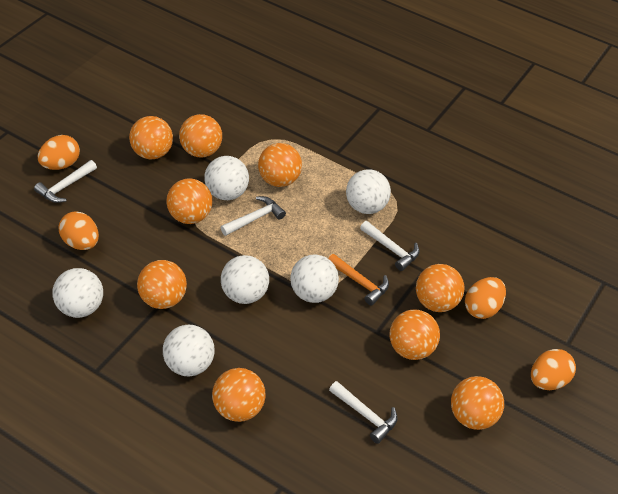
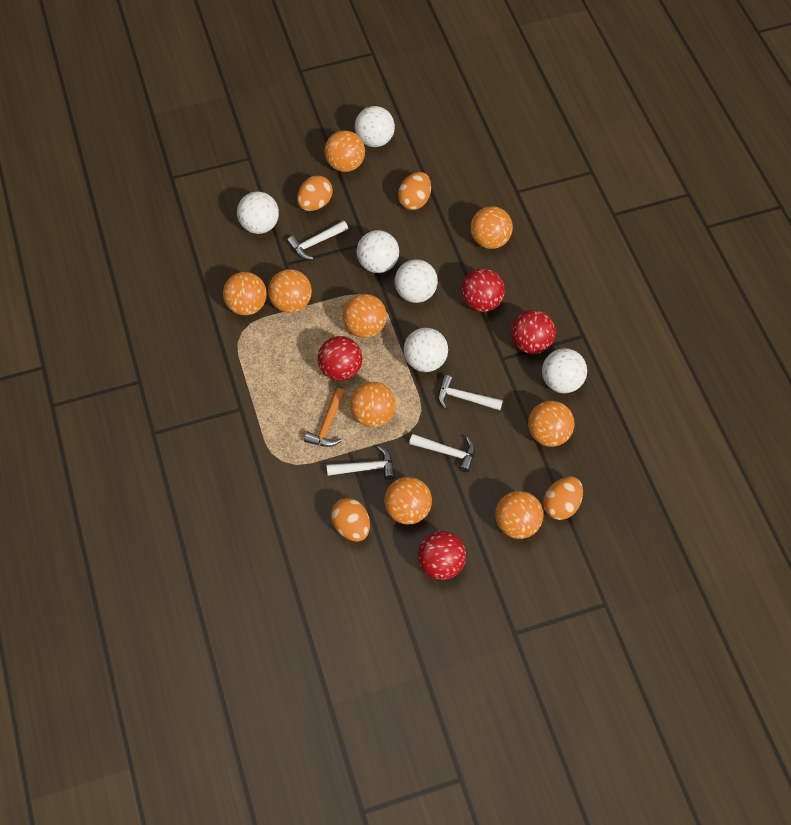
red ball: none = 0 -> [318,336,362,381] [418,531,466,580] [461,268,505,312] [511,310,556,354] = 4

